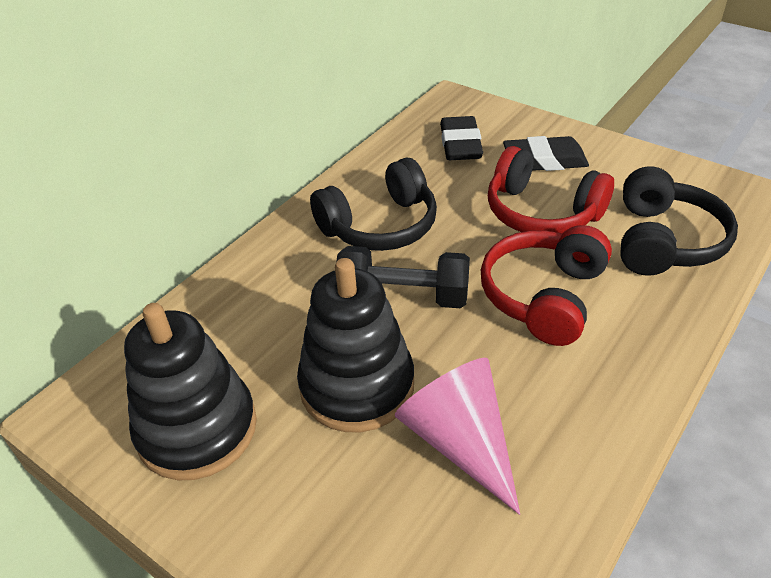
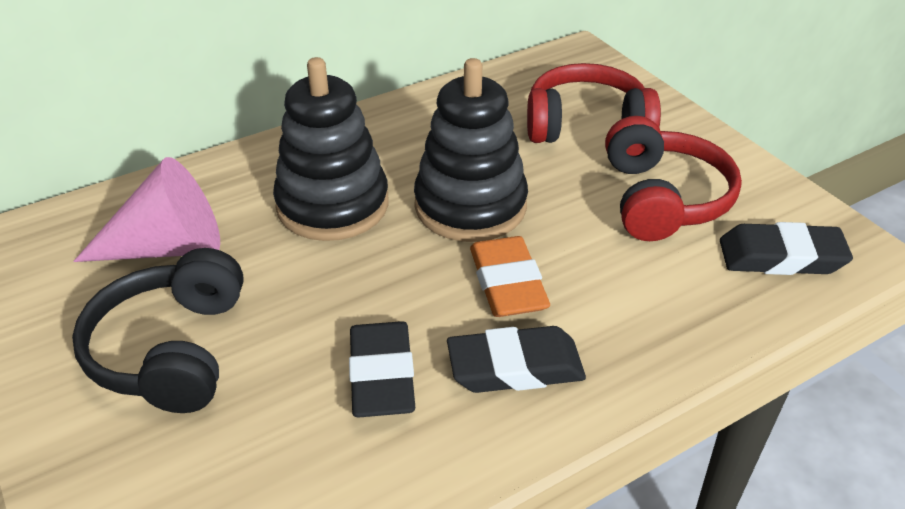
black dumbbell: [336,246,470,308] = 1 -> none = 0
black eraser: [440,116,483,160] [503,136,589,171] = 2 -> [349,321,415,417] [447,326,586,393] [720,222,853,275] = 3
black headphones: [310,158,437,251] [620,166,738,276] = 2 -> [72,248,244,413] = 1
orange eraser: none = 0 -> [470,236,550,317] = 1

